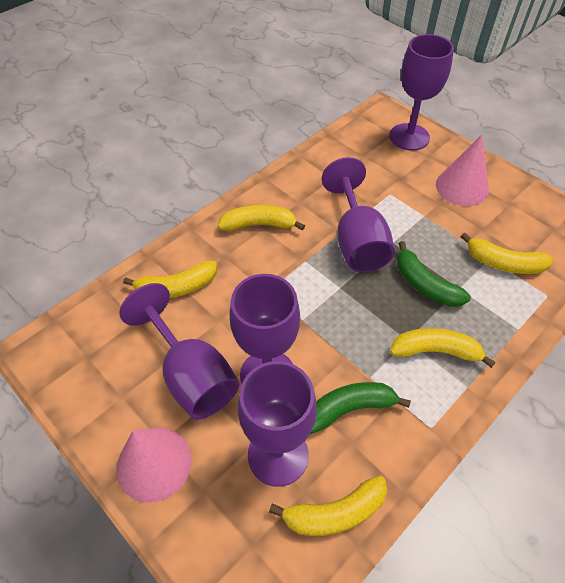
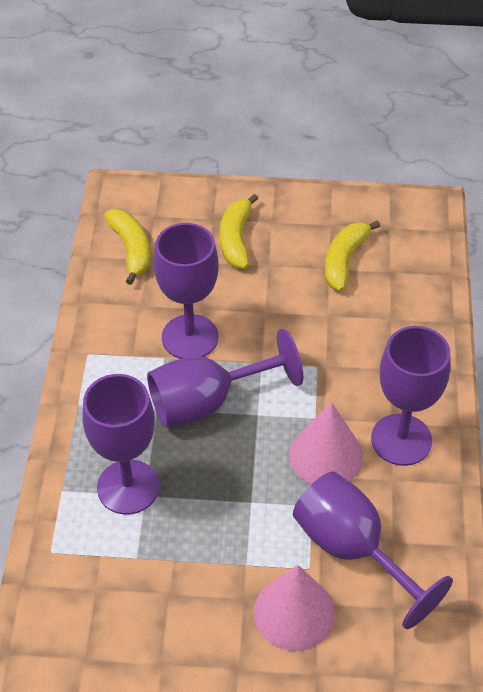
green banana: [310,382,411,434] [397,241,471,307] = 2 -> none = 0
yellow banana: [123,260,217,298] [218,205,305,231] [269,476,387,536] [390,328,496,368] [460,233,554,274] = 5 -> [104,209,150,285] [220,194,258,269] [325,220,380,291] = 3

